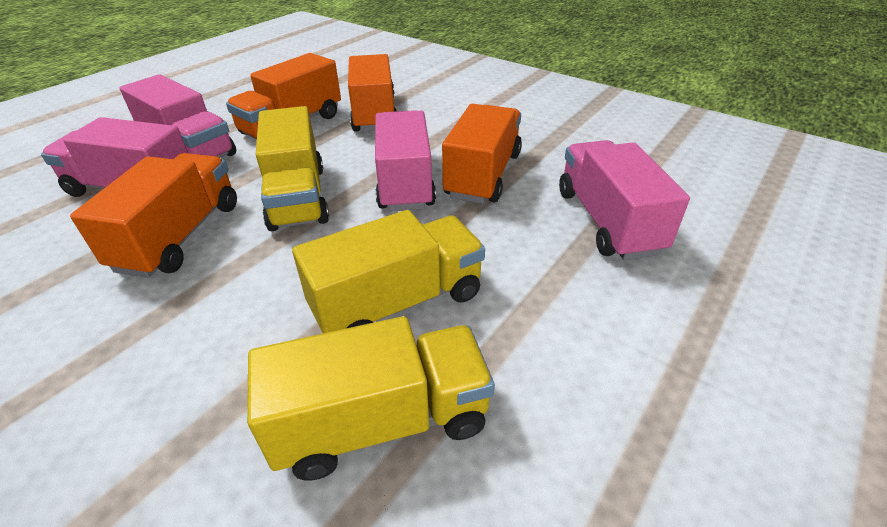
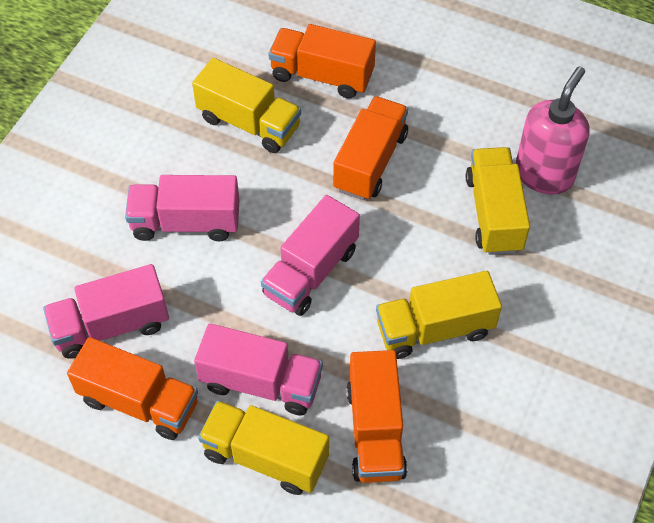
pink soap dispenser: none = 0 -> [515,66,590,195] = 1
yellow truck: [247,316,495,481] [256,106,329,231] [292,210,485,333] = 3 -> [192,58,301,153] [198,400,329,495] [376,271,502,359] [466,147,530,255] = 4

